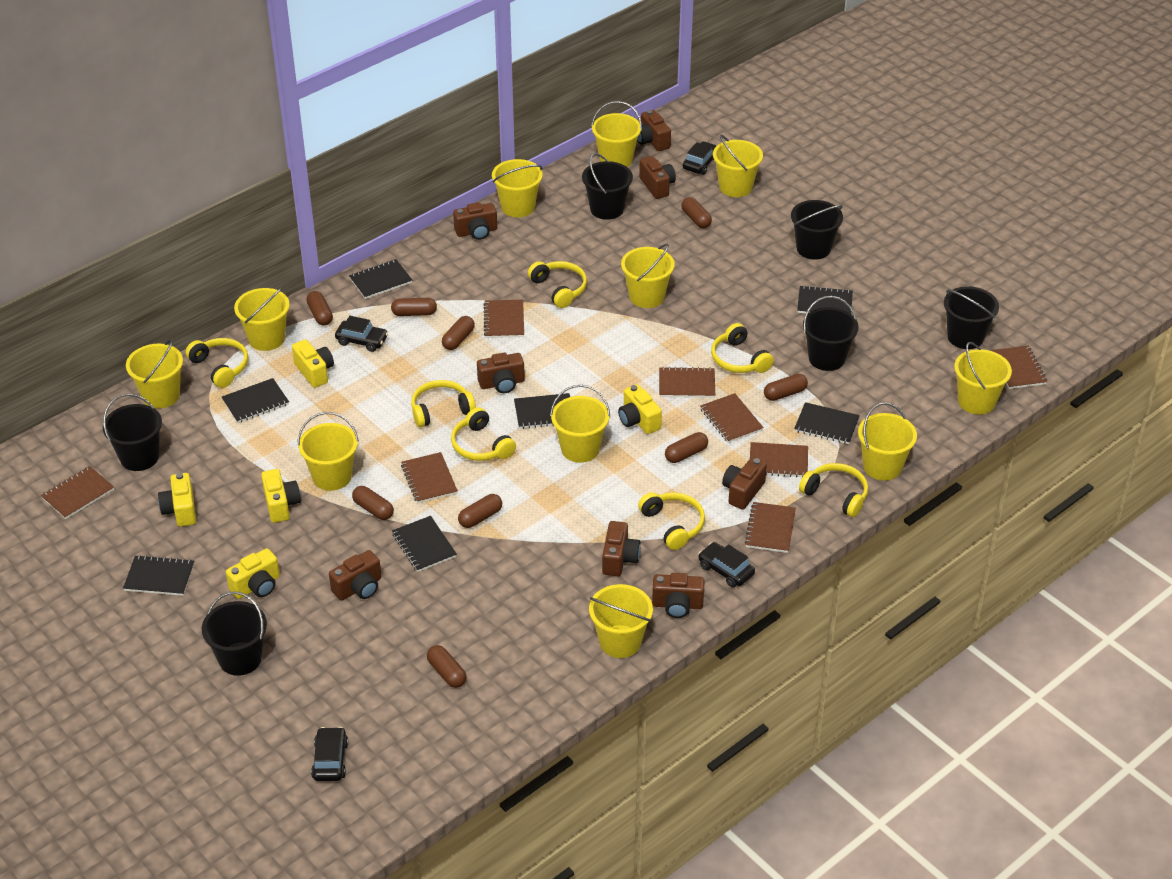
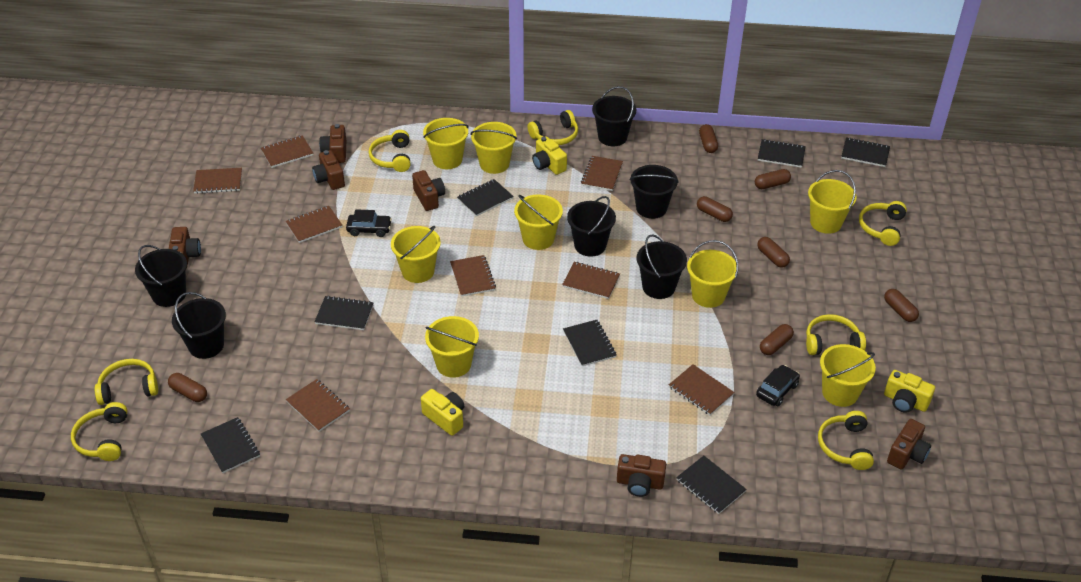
black car: [311,727,348,781] [335,316,388,352] [683,141,717,175] [698,542,755,587] = 4 -> [346,209,392,237] [756,365,800,406] = 2
brown camera: [329,550,381,601] [453,202,497,240] [477,353,525,393] [602,521,641,576] [637,110,671,151] [639,156,676,199] [652,573,705,618] [722,457,767,510] = 8 -> [169,227,201,269] [312,150,345,190] [319,124,346,163] [412,170,445,211] [617,454,666,497] [887,419,931,470] = 6
brown capsule: [306,291,333,326] [352,486,394,520] [391,298,437,316] [427,645,466,688] [442,316,475,350] [458,494,502,528] [665,432,708,463] [681,197,712,228] [764,374,808,401] = 9 -> [168,373,207,402] [697,196,733,222] [699,124,718,153] [755,169,791,189] [757,237,790,268] [760,324,794,355] [884,289,919,322] = 7
yellow bucket: [126,339,183,408] [234,286,290,351] [297,412,359,491] [492,159,543,217] [550,385,610,463] [589,584,653,658] [591,101,642,167] [621,244,675,308] [713,135,763,197] [858,402,917,481] [954,342,1012,414] = 11 -> [391,226,441,283] [423,118,469,169] [425,316,479,378] [471,122,517,174] [514,194,563,250] [687,240,738,308] [808,170,857,234] [820,344,876,407] = 8
yellow camera: [158,473,196,527] [226,548,280,599] [261,469,301,523] [292,339,334,388] [618,384,662,434] = 5 -> [421,389,464,436] [532,136,567,175] [884,370,935,413] = 3

